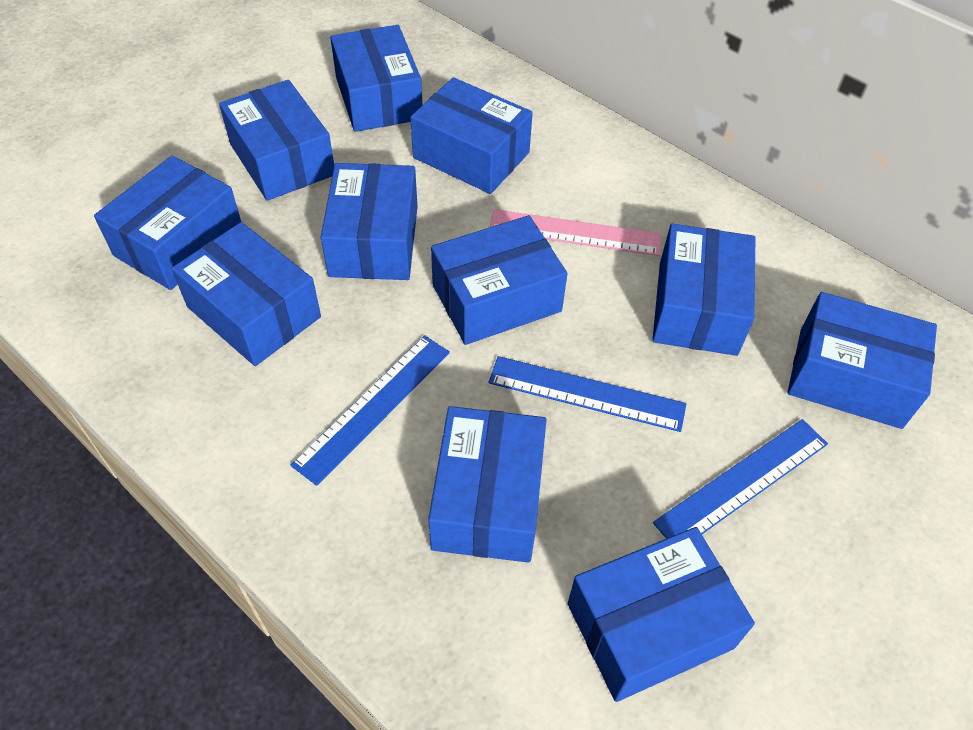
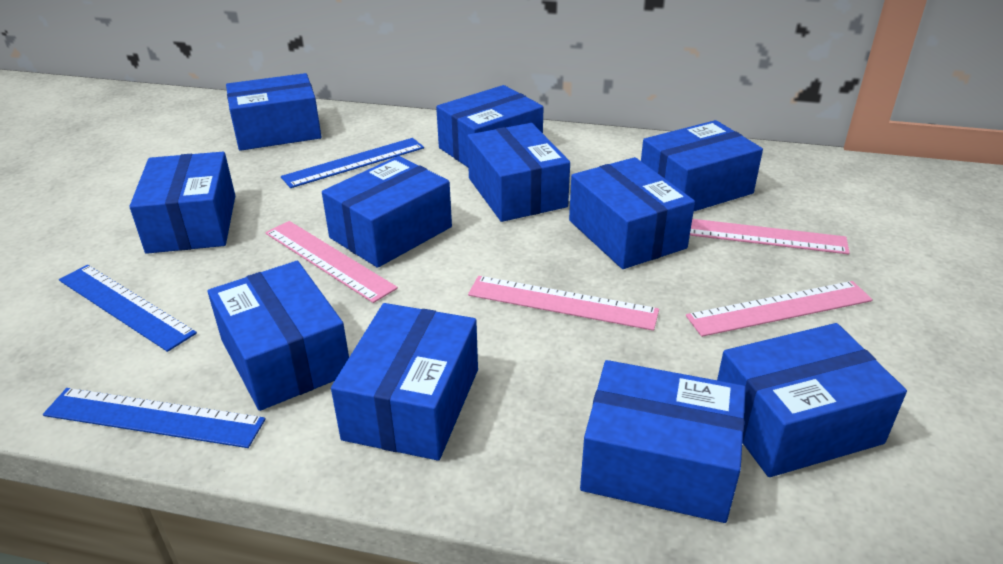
pink ruler: [489,209,662,256] = 1 -> [265,221,398,303] [468,276,659,331] [686,281,873,337] [690,219,850,254] = 4

